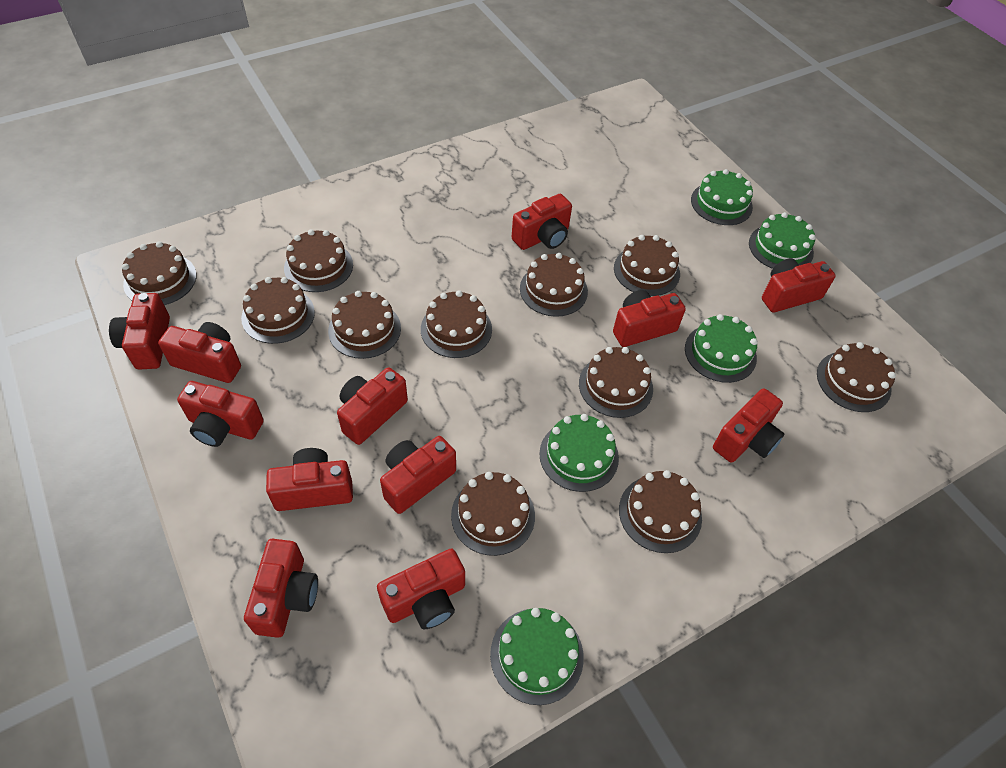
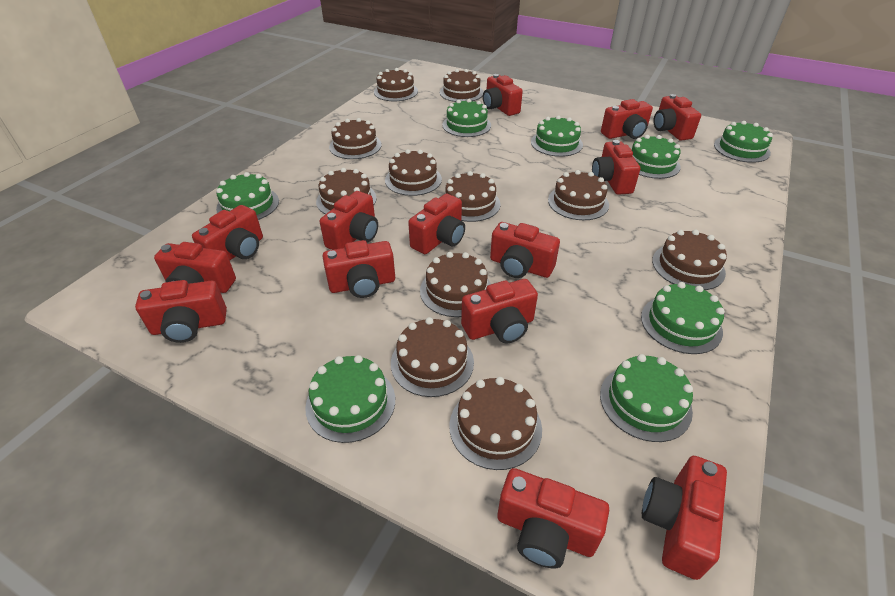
green cake: [490,608,584,705] [539,414,619,492] [685,314,758,383] [691,169,753,225] [749,212,816,269] = 5 -> [216,172,279,220] [305,355,395,443] [442,99,491,137] [531,115,583,157] [600,354,693,442] [631,135,681,179] [641,282,725,354] [714,121,773,163] = 8
red camera: [109,293,170,369] [158,322,241,383] [177,381,264,447] [244,539,318,638] [266,448,353,511] [337,367,408,445] [377,548,465,629] [380,436,456,514] [512,194,572,250] [613,290,686,347] [713,388,784,463] [762,258,836,312] = 12 -> [135,280,227,343] [154,242,236,293] [192,205,263,260] [320,191,378,250] [323,240,395,298] [408,194,465,254] [461,279,538,343] [483,74,523,116] [490,222,560,278] [497,468,609,569] [592,140,640,195] [601,99,653,139] [642,456,727,580] [653,94,701,141] = 14

